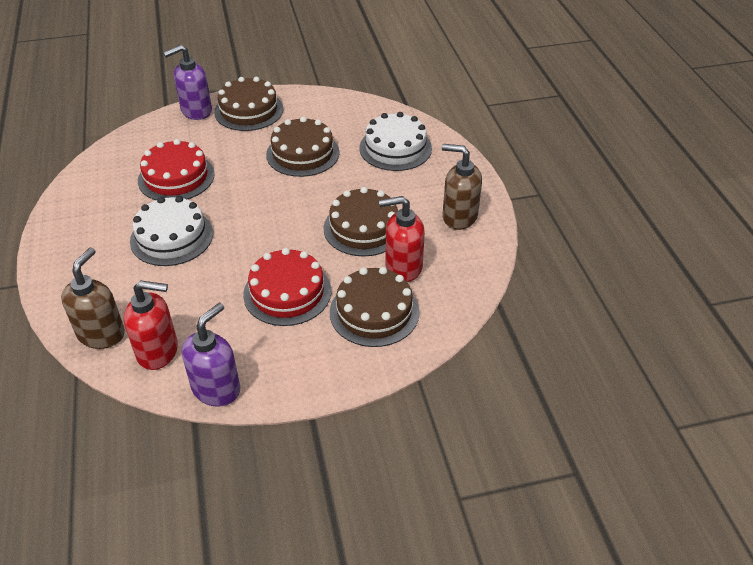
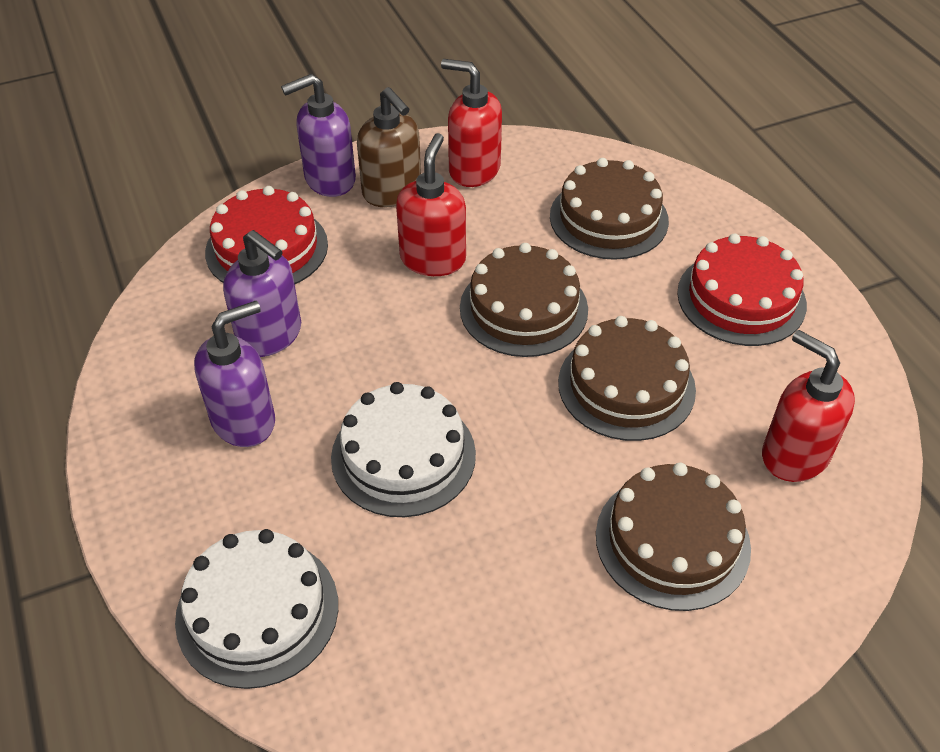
brown soap dispenser: [61,247,125,349] [442,144,482,230] = 2 -> [357,87,421,207] = 1
purple soap dispenser: [163,44,212,120] [182,303,240,407] = 2 -> [194,301,275,447] [223,230,301,357] [281,74,356,197] = 3
red soap dispenser: [124,280,178,370] [379,196,425,282] = 2 -> [396,133,466,276] [441,59,502,187] [762,330,855,482] = 3

